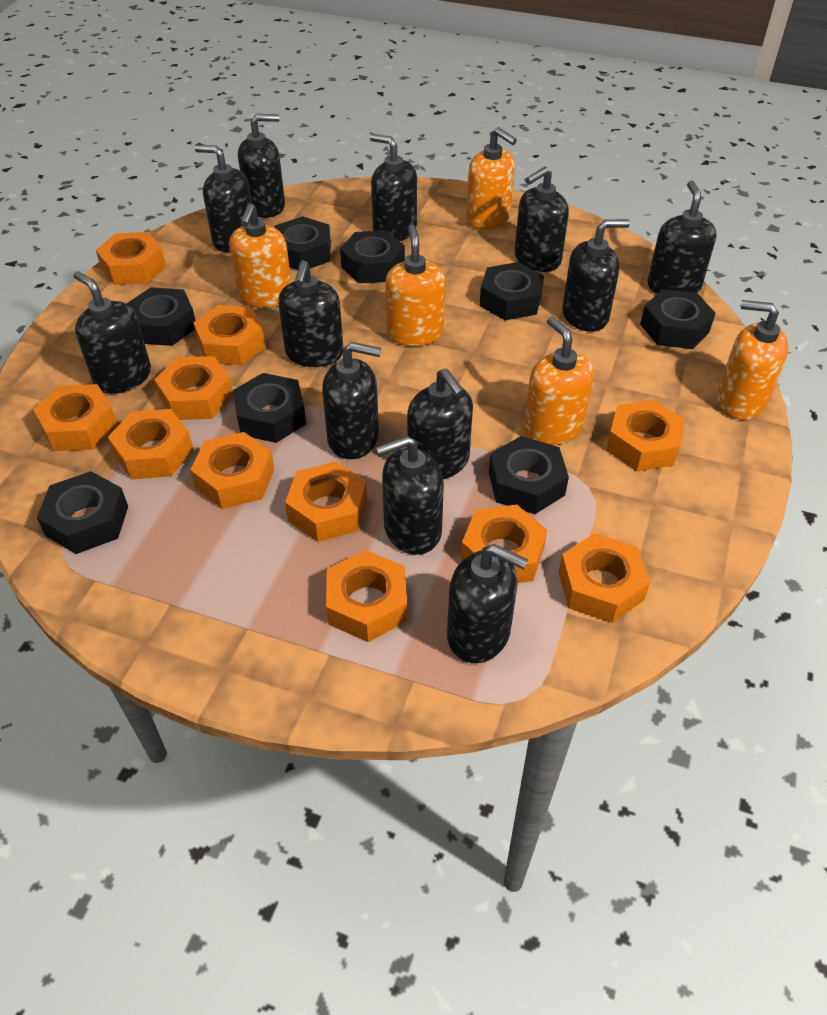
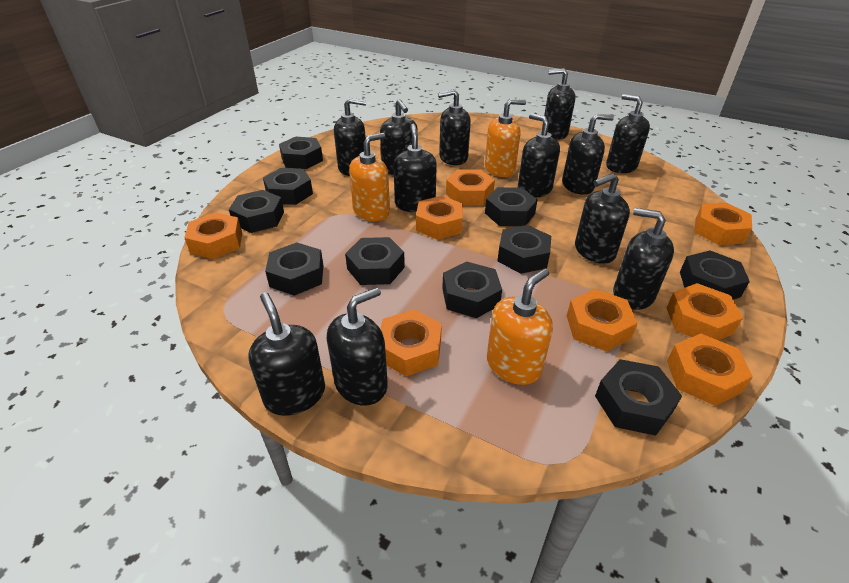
black nut: [37,471,128,554] [126,287,195,346] [233,373,306,443] [274,216,331,270] [340,231,405,283] [480,262,544,320] [489,436,569,514] [640,289,715,349] = 8 -> [229,190,284,233] [263,168,313,205] [265,242,324,296] [279,137,323,169] [345,237,405,285] [442,262,502,318] [485,187,538,226] [497,225,551,274] [595,359,682,436] [680,250,750,299] = 10
orange nut: [33,384,118,451] [96,232,166,285] [108,409,193,479] [154,356,233,420] [190,432,274,509] [193,305,266,365] [285,461,367,542] [326,550,407,642] [461,505,547,583] [559,533,650,623] [606,400,685,472] = 11 -> [184,212,242,259] [380,309,442,376] [416,196,463,240] [446,169,495,205] [567,289,637,352] [667,283,743,340] [667,334,753,406] [694,203,752,245] = 8
orange soap dispenser: [229,203,291,308] [385,224,445,346] [466,127,517,230] [524,316,594,445] [717,300,789,420] = 5 -> [349,133,390,221] [485,99,526,177] [487,268,553,385] = 3

